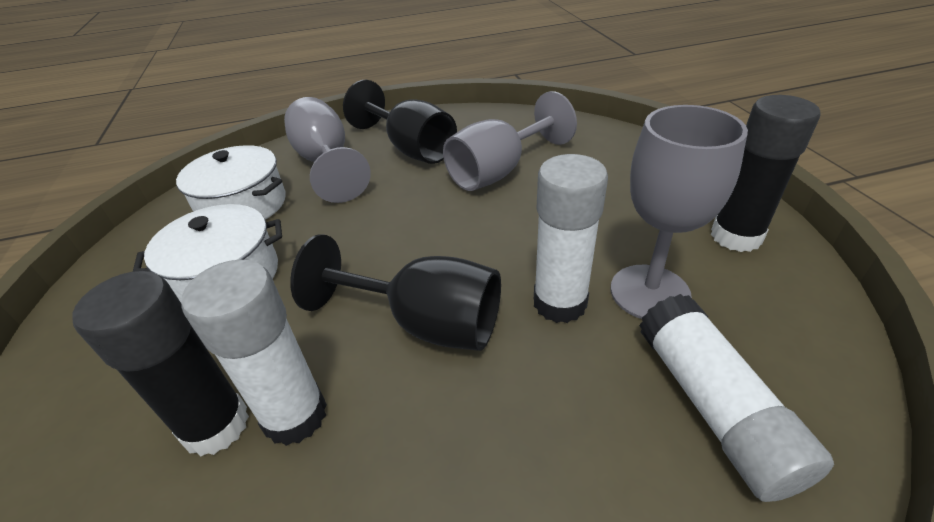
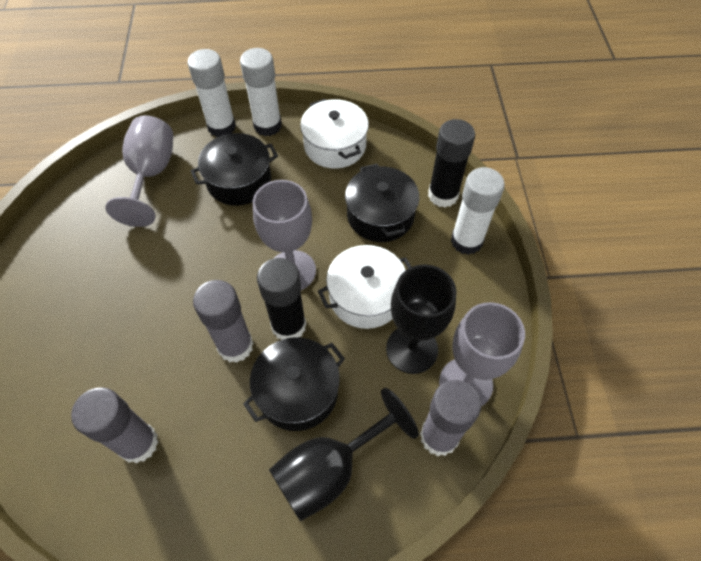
black pot: none = 0 -> [191,133,278,206] [243,337,345,431] [345,164,419,242] = 3
grey glue stick: none = 0 -> [71,387,158,464] [193,280,254,363] [420,380,481,456] = 3

